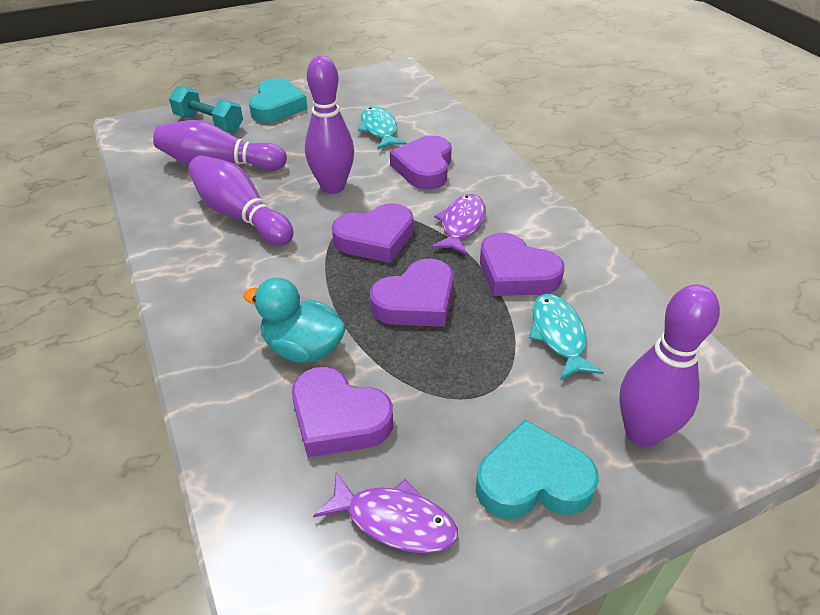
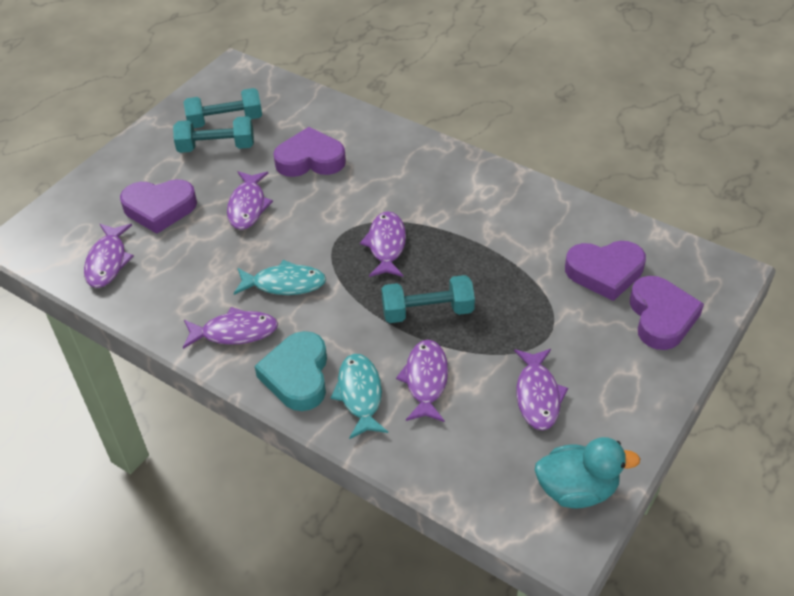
purple bowling pin: [153,120,287,171] [188,155,294,245] [305,56,354,194] [619,284,720,447] = 4 -> none = 0
purple fish: [313,472,458,553] [431,194,486,255] = 2 -> [84,224,134,288] [183,307,278,349] [227,171,273,230] [360,211,406,277] [396,340,448,422] [514,349,568,430] = 6
purple heart: [292,367,393,457] [332,203,413,263] [370,259,454,327] [390,135,452,190] [480,233,565,296] = 5 -> [120,179,197,234] [273,127,346,177] [565,241,646,301] [630,276,704,350] = 4
turquoise dumbbell: [169,86,243,132] = 1 -> [173,116,254,153] [184,88,262,128] [381,275,475,323] = 3
turquoise heart: [249,78,308,123] [476,420,599,519] = 2 -> [255,331,327,411] = 1

